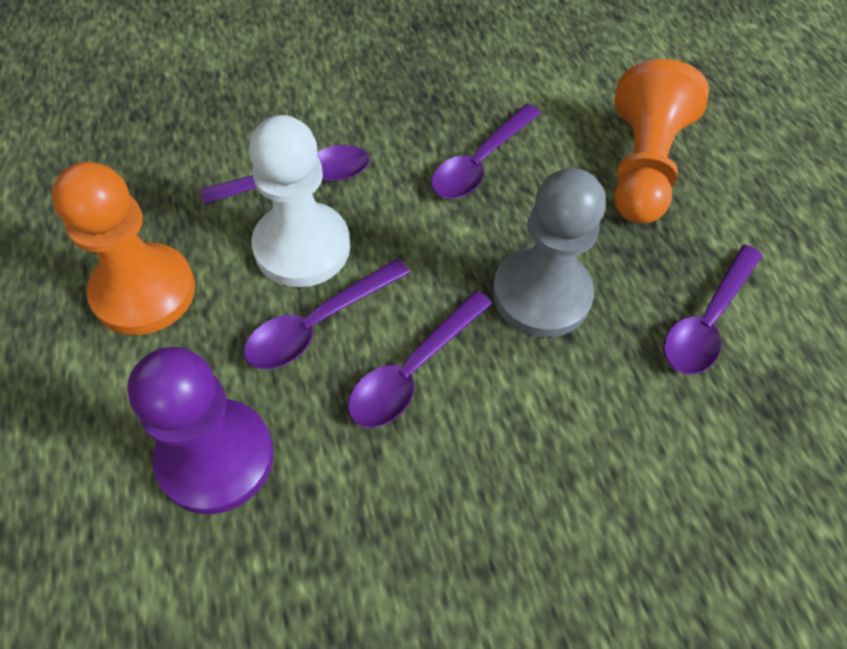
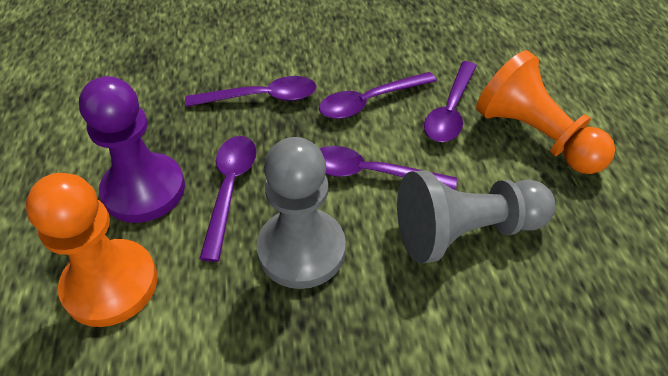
grey pawn: [492,168,606,338] = 1 -> [257,137,346,289] [397,170,556,264] = 2
white pawn: [249,115,350,287] = 1 -> none = 0

